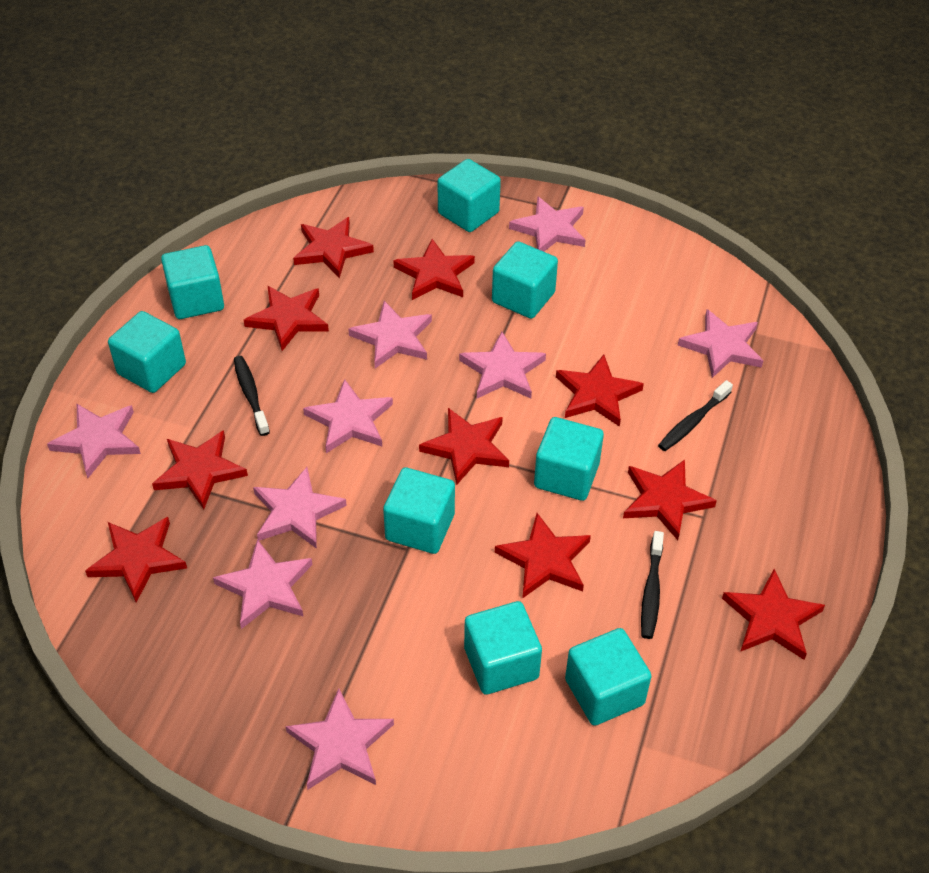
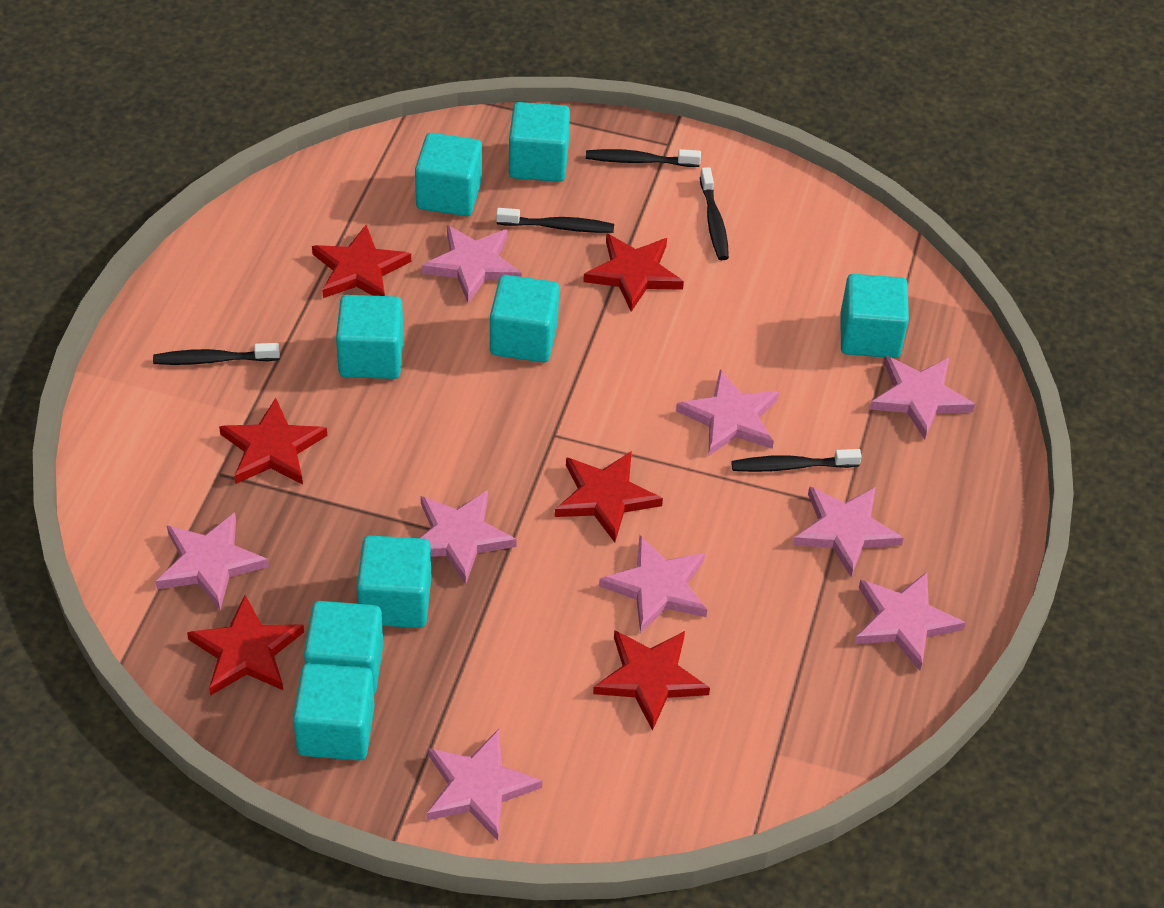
black toothbrush: [234,356,270,436] [641,531,664,639] [658,380,733,451] = 3 -> [153,343,280,365] [496,208,614,233] [586,149,701,167] [700,167,729,260] [731,449,862,472] = 5
red star: [85,517,187,602] [152,430,248,509] [244,286,329,351] [293,217,374,279] [393,239,475,300] [419,408,509,485] [495,513,591,599] [556,355,644,427] [623,460,717,540] [722,569,825,660] = 10 -> [187,595,304,695] [219,398,327,485] [312,225,411,298] [555,451,663,542] [583,234,684,312] [593,630,710,731] = 6

